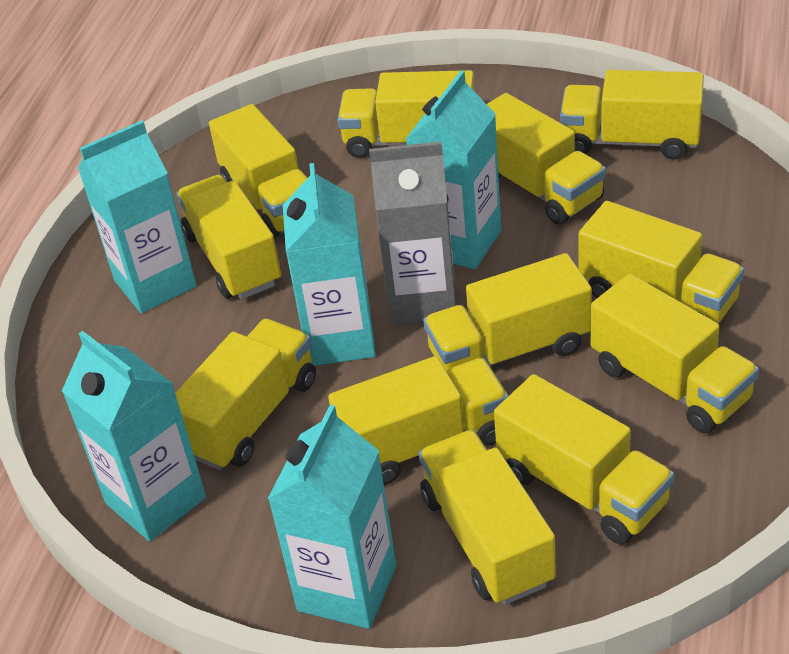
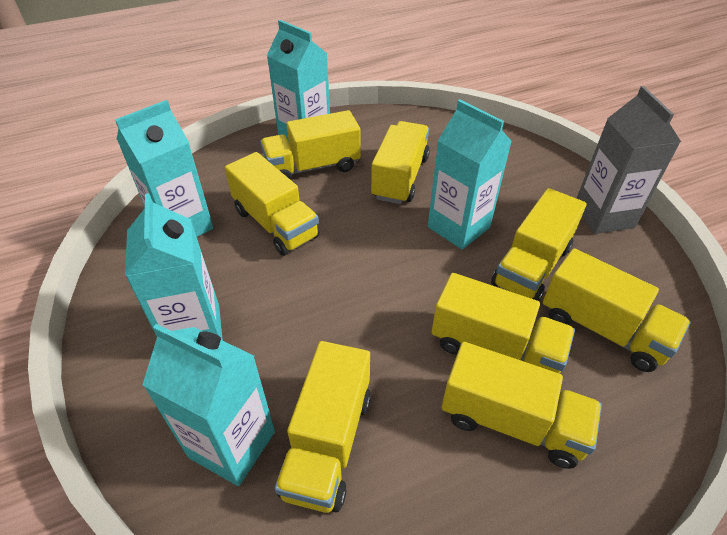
yellow truck: [175,319,316,470] [176,175,281,299] [209,104,307,239] [328,356,509,485] [337,70,475,158] [419,430,556,605] [423,253,592,371] [487,93,606,225] [494,374,674,545] [560,70,704,160] [579,201,744,324] [591,274,759,434] = 12 -> [225,152,320,256] [260,110,361,180] [275,341,371,513] [371,121,430,204] [431,273,575,374] [442,342,602,469] [491,188,587,301] [543,248,691,372] = 8

